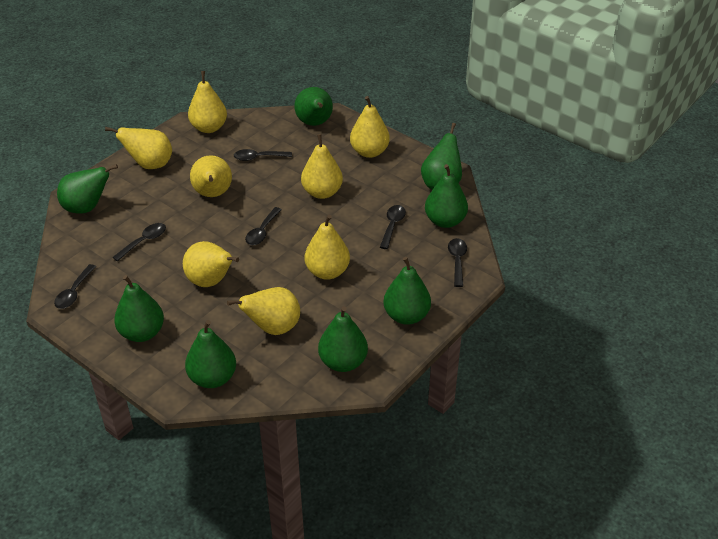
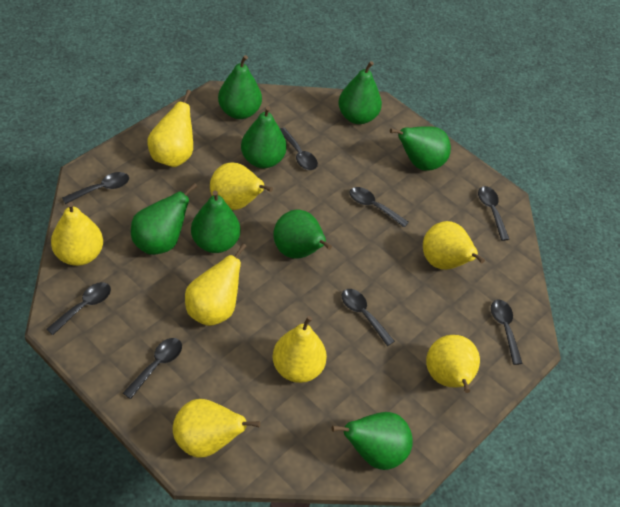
black spoon: [54,264,96,309] [112,223,166,262] [234,149,292,161] [245,207,282,245] [380,205,406,249] [448,238,467,287] = 6 -> [47,282,111,335] [62,172,129,204] [123,338,182,399] [280,128,318,170] [342,289,395,346] [350,187,409,227] [478,186,509,241] [491,300,523,365] = 8

